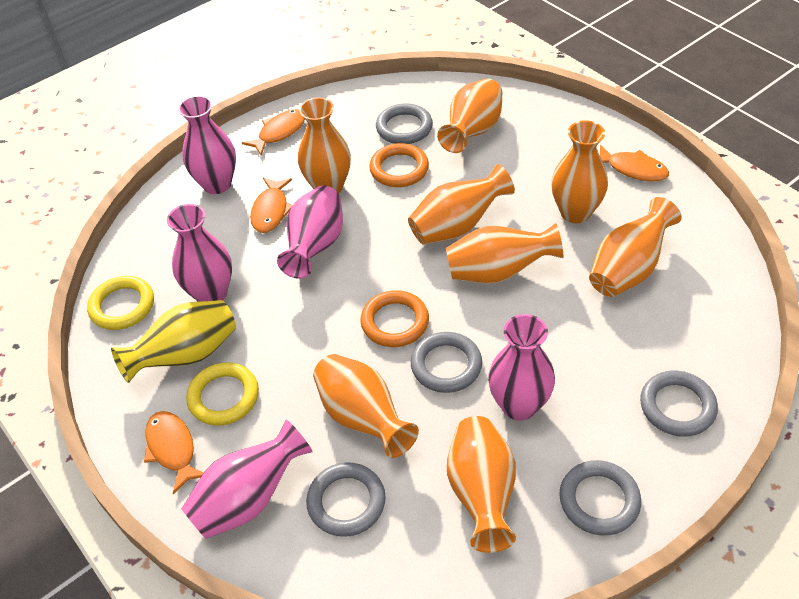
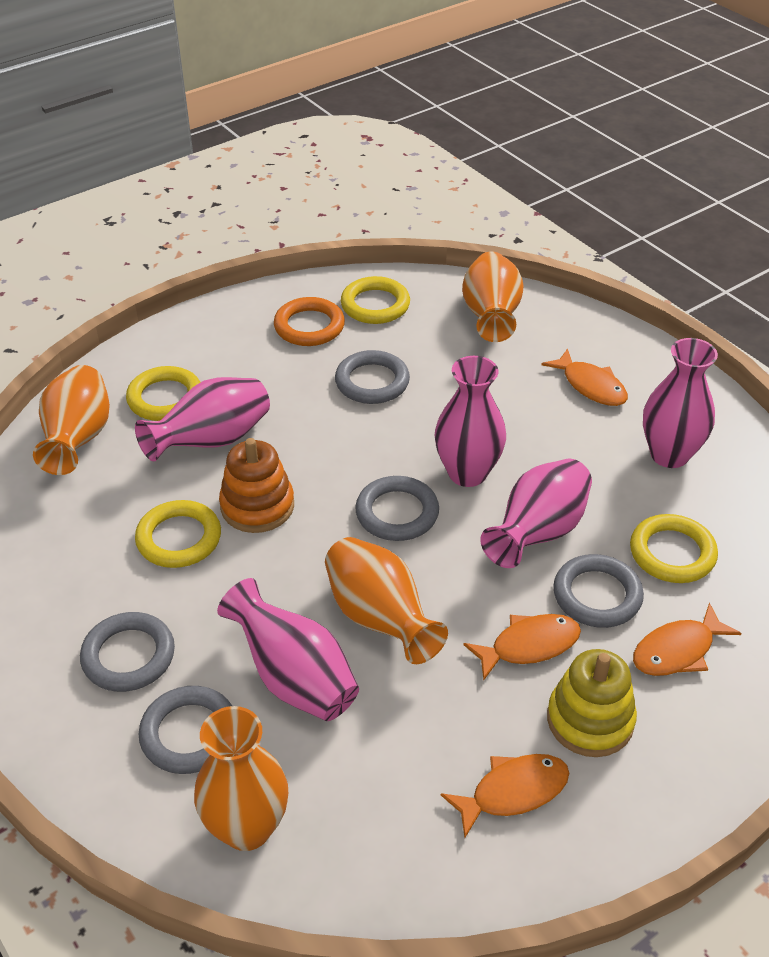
orange ring: [360,290,429,347] [369,143,429,187] = 2 -> [274,297,345,346] = 1
orange stacking toy: none = 0 -> [219,438,294,533] = 1
orange vase: [298,97,351,193] [313,354,419,458] [408,164,515,245] [437,78,502,153] [446,223,563,284] [447,416,516,553] [551,120,608,223] [589,197,682,297] = 8 -> [33,365,110,475] [194,706,288,851] [325,537,448,664] [462,251,524,342] = 4
yellow ring: [87,276,154,330] [186,362,259,426] = 2 -> [126,366,200,421] [135,500,221,568] [341,276,410,324] [630,514,718,583] = 4
yellow stacking toy: none = 0 -> [547,649,637,757] = 1
yellow vase: [111,300,236,383] = 1 -> none = 0

